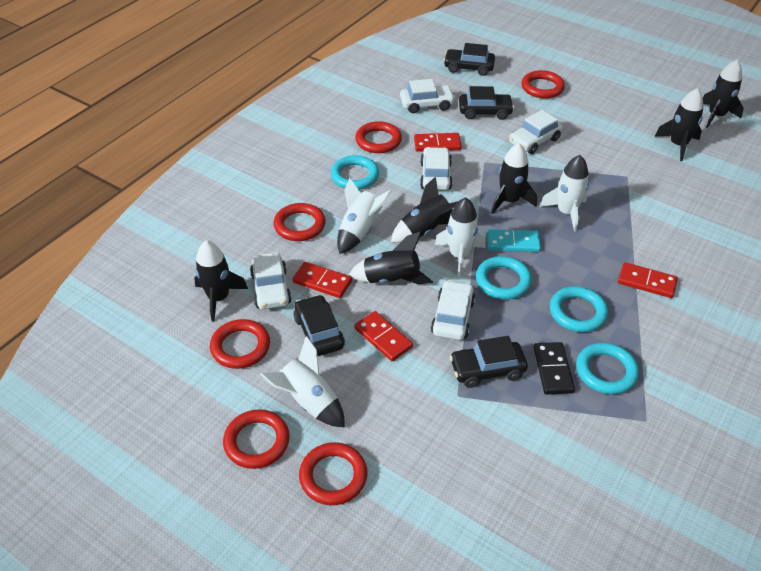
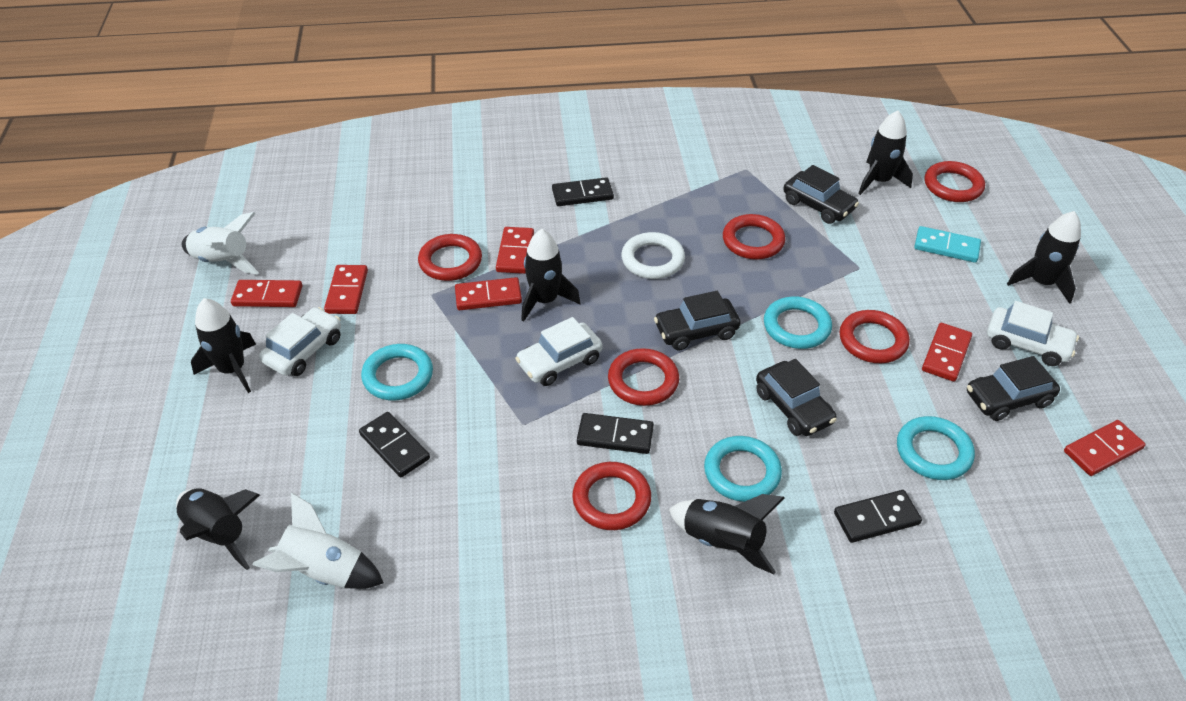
black domino: [534,342,575,395] = 1 -> [359,412,430,477] [552,177,614,206] [577,413,654,454] [834,490,922,543] = 4
red domino: [292,262,352,298] [354,311,413,361] [414,133,462,152] [618,262,678,298] = 4 -> [231,280,302,307] [324,265,368,314] [455,277,522,310] [496,227,534,274] [922,323,972,382] [1064,420,1146,476] = 6
white car: [250,252,292,309] [400,79,455,113] [420,147,453,190] [431,280,475,340] [509,110,562,154] = 5 -> [259,307,341,376] [515,317,602,386] [987,301,1079,366] = 3
white ring: none = 0 -> [621,232,685,279] = 1
white rocket: [260,336,344,427] [337,177,392,254] [435,197,485,277] [540,155,589,232] = 4 -> [182,212,259,274] [252,493,384,589] = 2

